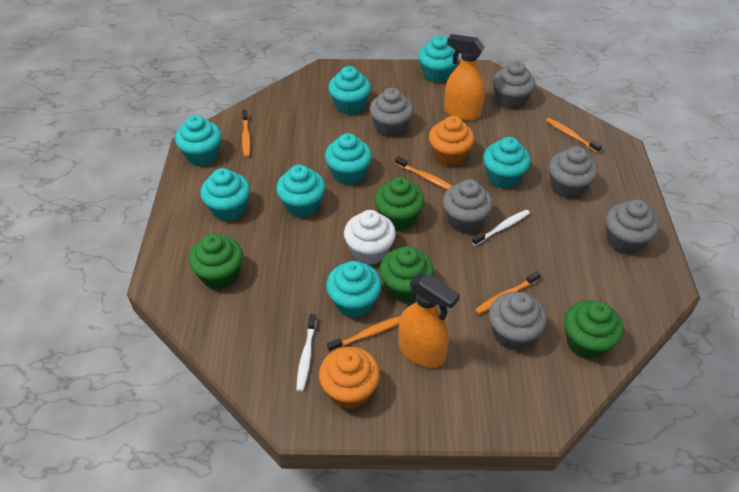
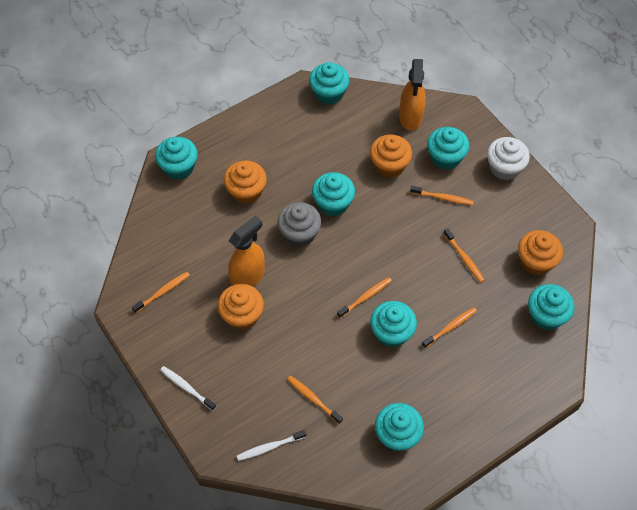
green cupcake: [189,234,243,290] [375,177,424,230] [379,246,434,303] [564,300,624,359] = 4 -> none = 0
grey cupcake: [370,88,414,137] [443,179,493,233] [489,292,547,350] [493,61,536,110] [549,146,597,199] [606,200,659,254] = 6 -> [277,202,321,247] = 1
orange cupcake: [319,347,380,409] [429,116,475,167] = 2 -> [218,284,264,330] [224,161,267,204] [370,134,412,178] [518,230,563,275] = 4
orange toothbrush: [242,110,250,157] [327,316,400,352] [395,156,452,190] [475,271,541,314] [545,118,602,153] = 5 -> [132,272,190,313] [287,376,343,424] [337,277,392,318] [410,186,473,205] [422,307,477,348] [443,228,485,282] = 6
turquoise cupcake: [175,115,221,166] [200,168,250,221] [276,165,325,218] [325,133,372,185] [326,261,382,318] [328,66,371,115] [418,35,459,83] [483,137,531,189] = 8 -> [155,137,198,180] [309,62,350,105] [312,172,355,216] [370,301,417,347] [375,403,424,452] [427,127,469,170] [528,284,575,330] = 7

